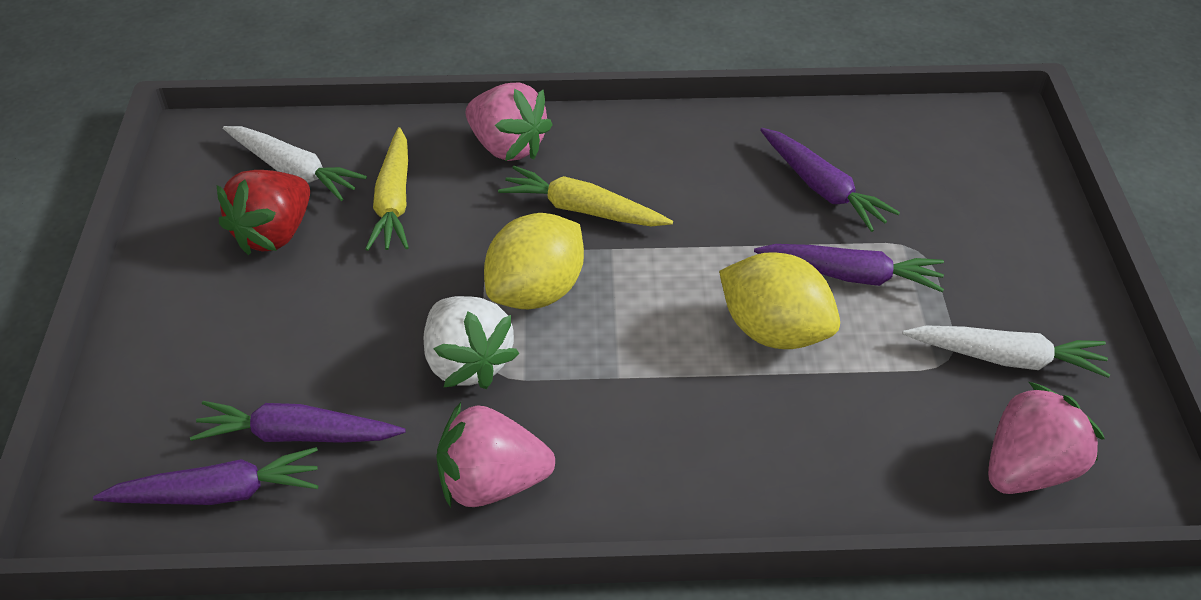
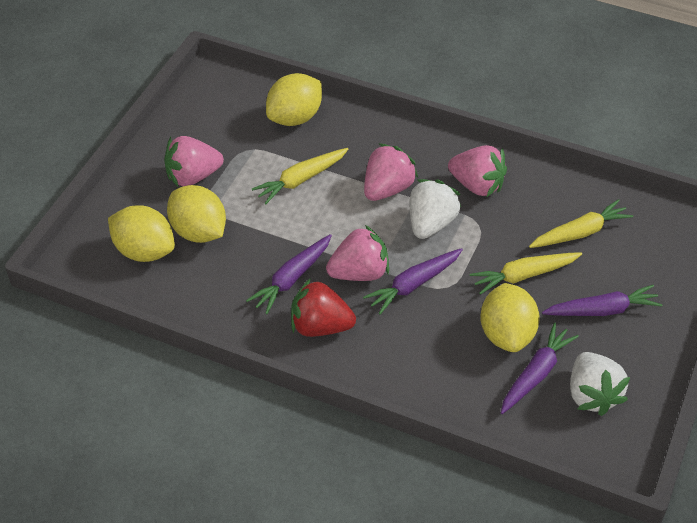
pink strawberry: [436,402,555,508] [465,82,553,161] [988,382,1105,494] = 3 -> [164,136,224,187] [326,225,389,281] [364,143,418,201] [448,145,507,197] = 4
white carrot: [223,126,367,201] [903,325,1110,378] = 2 -> none = 0
white strawberry: [424,296,519,389] = 1 -> [410,179,461,239] [570,352,630,416] = 2
yellow carrot: [365,127,409,251] [498,166,673,226] = 2 -> [252,148,349,204] [470,252,582,295] [529,199,633,248] = 3
yellow lemon: [484,213,584,309] [719,252,840,349] = 2 -> [108,205,175,262] [167,185,226,243] [266,73,322,126] [480,283,540,352] = 4

